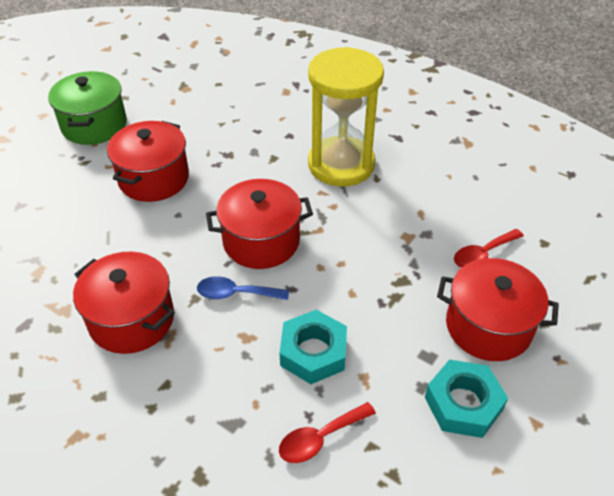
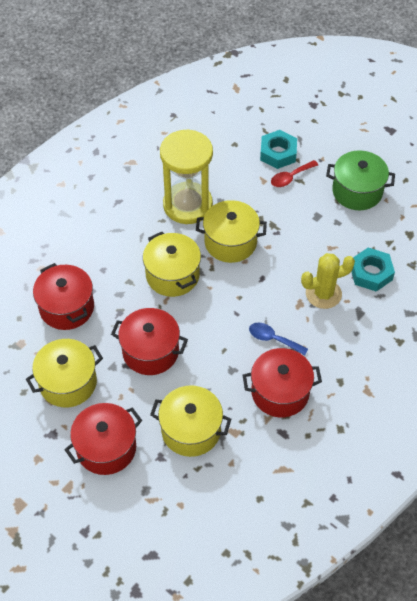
red spoon: [279,402,376,463] [454,229,524,268] = 2 -> [271,160,318,187] = 1
yellow cactus: none = 0 -> [301,253,355,309] = 1
yellow pot: none = 0 -> [26,339,103,408] [143,232,201,297] [150,386,231,457] [196,200,267,263] = 4

